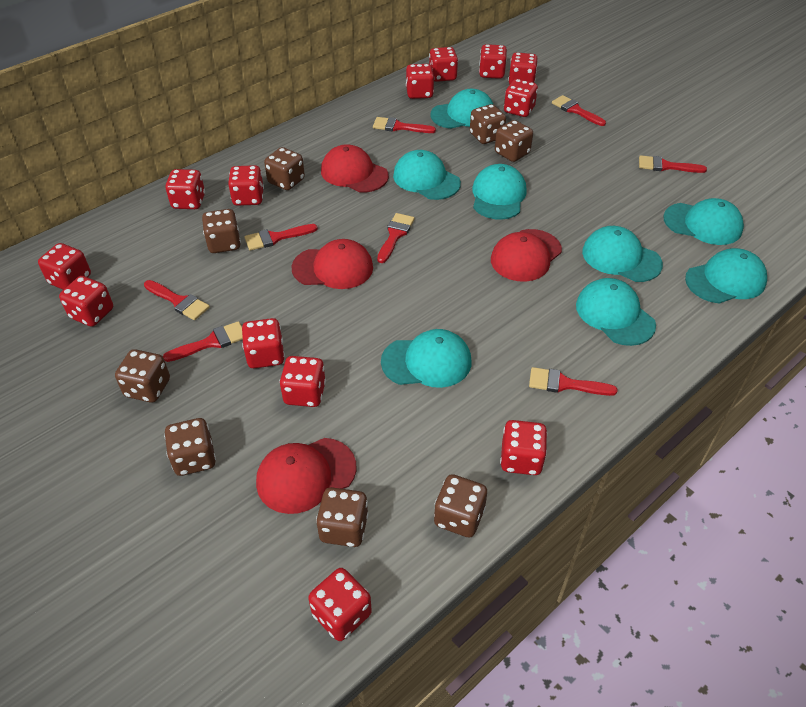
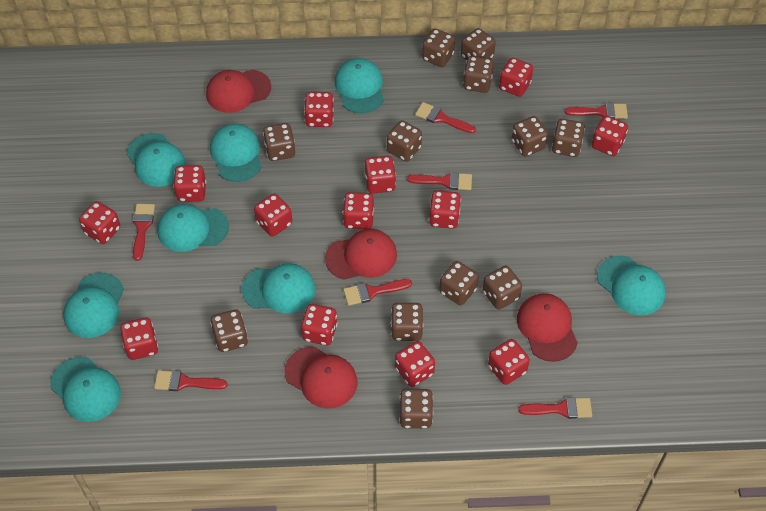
brown dice: [115,349,170,402] [164,418,216,476] [202,209,241,253] [264,147,305,190] [316,487,368,547] [434,474,487,538] [470,104,506,144] [495,120,533,162] = 8 -> [210,309,248,352] [263,123,295,161] [387,120,422,162] [391,303,423,341] [399,389,433,428] [422,29,455,67] [439,261,479,305] [461,28,496,60] [463,56,494,93] [483,266,522,310] [511,116,548,156] [552,119,585,157] = 12
red brush: [144,280,210,320] [163,321,243,362] [244,224,318,251] [373,117,436,133] [377,213,415,263] [529,367,618,396] [552,95,606,126] [639,155,707,173] = 8 -> [133,204,155,261] [154,370,227,391] [343,279,412,306] [407,172,472,190] [415,102,476,133] [518,397,592,419] [565,103,628,119] = 7

